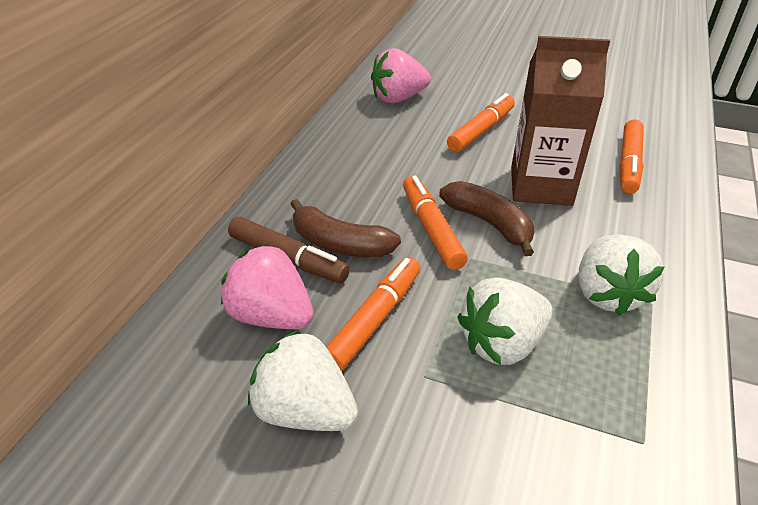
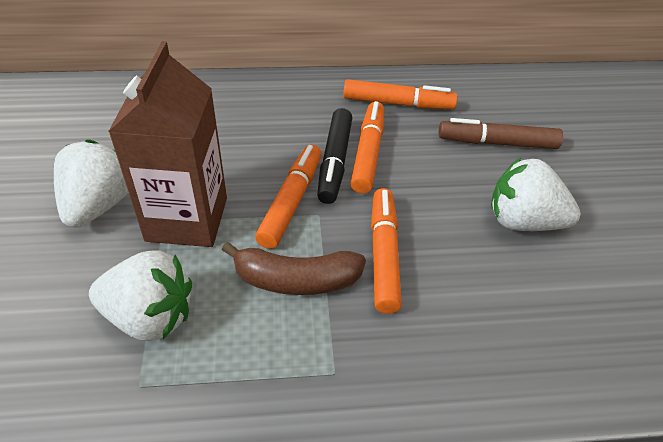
black marker: none = 0 -> [317,108,352,204] = 1
brown banana: [290,199,401,258] [439,181,535,256] = 2 -> [222,242,366,295] = 1
pink strawberry: [221,244,314,329] [371,48,431,103] = 2 -> none = 0

